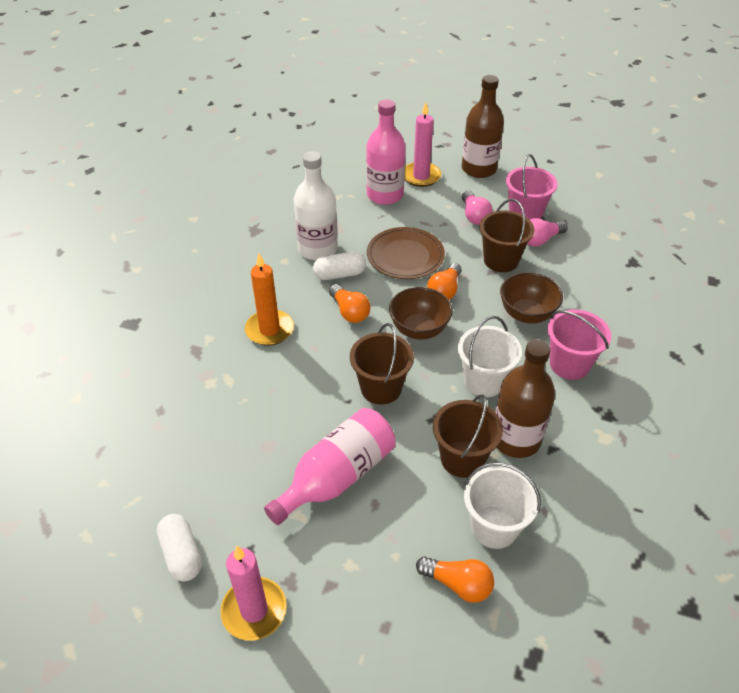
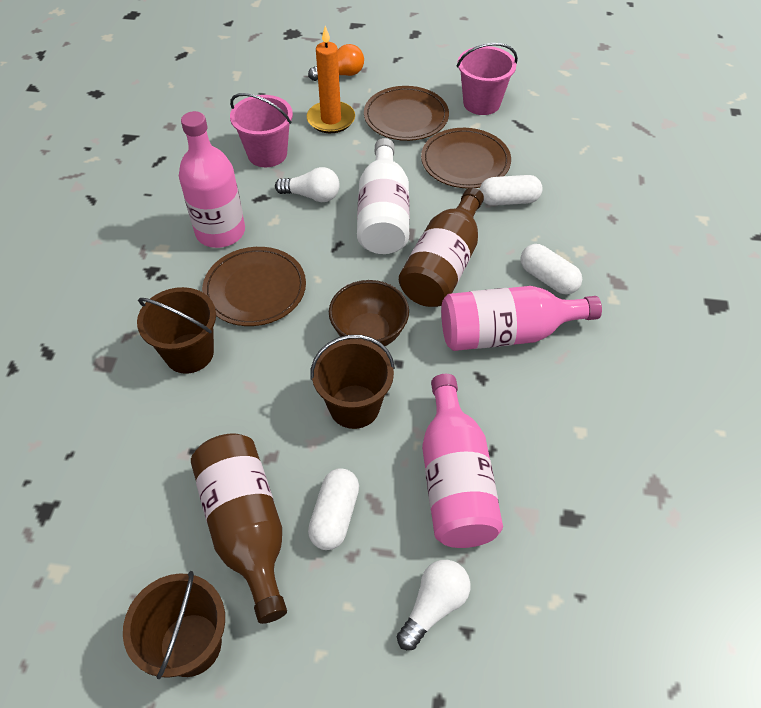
brown bowl: [389,287,453,340] [500,272,563,324] = 2 -> [329,280,409,348] = 1
brown plate: [367,227,445,279] = 1 -> [202,247,306,326] [364,86,449,141] [421,128,511,189] = 3
orange light bulb: [329,284,370,323] [416,557,494,603] [427,263,461,300] = 3 -> [308,44,364,81] = 1
pink bottle: [264,408,395,525] [366,99,406,205] = 2 -> [179,111,245,248] [422,374,503,548] [441,286,602,351] = 3
pink candle: [220,546,287,641] [405,102,441,187] = 2 -> none = 0
pink light bulb: [462,191,492,225] [527,218,568,247] = 2 -> none = 0
white bucket: [458,316,522,397] [464,463,541,549] = 2 -> none = 0
white capsule: [157,514,202,581] [313,252,366,280] = 2 -> [308,468,359,550] [479,175,543,206] [520,244,582,295] = 3
white light bulb: none = 0 -> [275,167,340,202] [397,560,470,650] = 2

